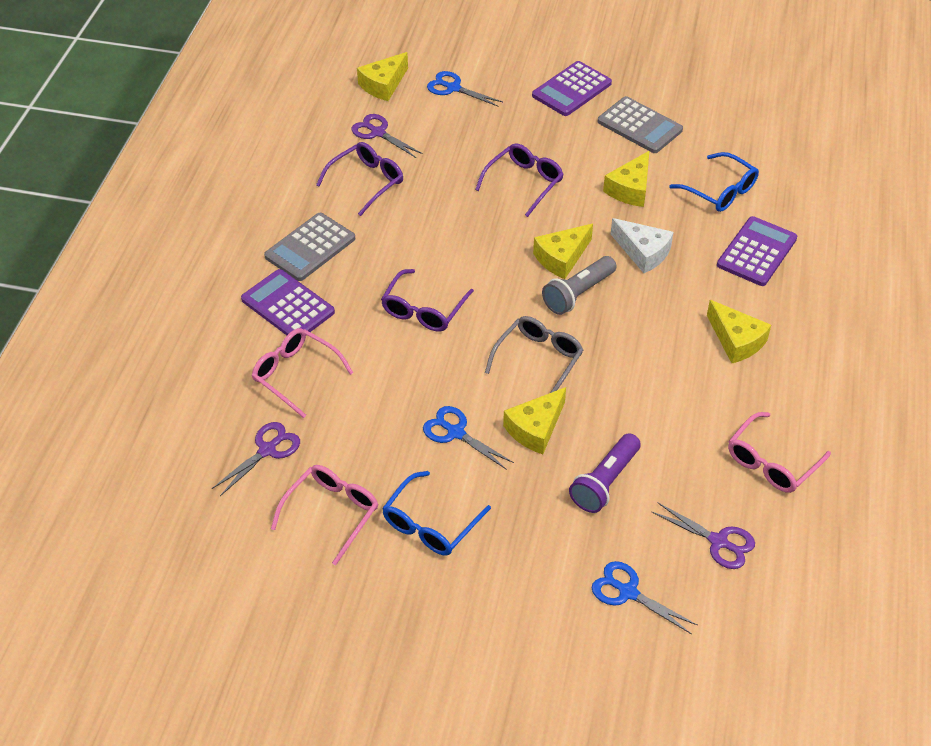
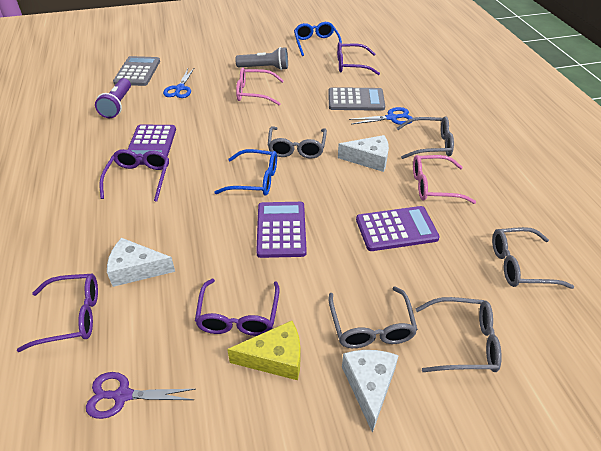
blue scissors: [423,406,514,470] [427,71,503,107] [592,561,698,634] = 3 -> [163,68,194,98] [349,107,413,125] = 2
grey glasses: [485,316,583,393] = 1 -> [268,126,327,159] [329,287,418,348] [397,116,454,159] [416,297,502,372] [492,227,574,289] = 5
pink glasses: [252,328,353,418] [271,465,378,566] [728,412,831,493] = 3 -> [236,68,284,105] [413,155,476,204] = 2
purple glasses: [316,142,403,216] [381,269,474,331] [475,143,564,217] = 3 -> [17,274,98,352] [99,149,169,202] [195,279,280,336] [337,42,380,75] = 4
purple scissors: [212,422,300,496] [351,114,423,158] [652,502,755,569] = 3 -> [86,372,195,419] = 1
white cheese: [611,218,673,273] = 1 -> [107,238,175,287] [338,135,389,172] [342,350,399,433] = 3
yellow cheese: [357,52,408,101] [503,387,566,454] [533,224,593,279] [603,151,649,207] [707,300,771,363] = 5 -> [227,321,300,380] = 1

